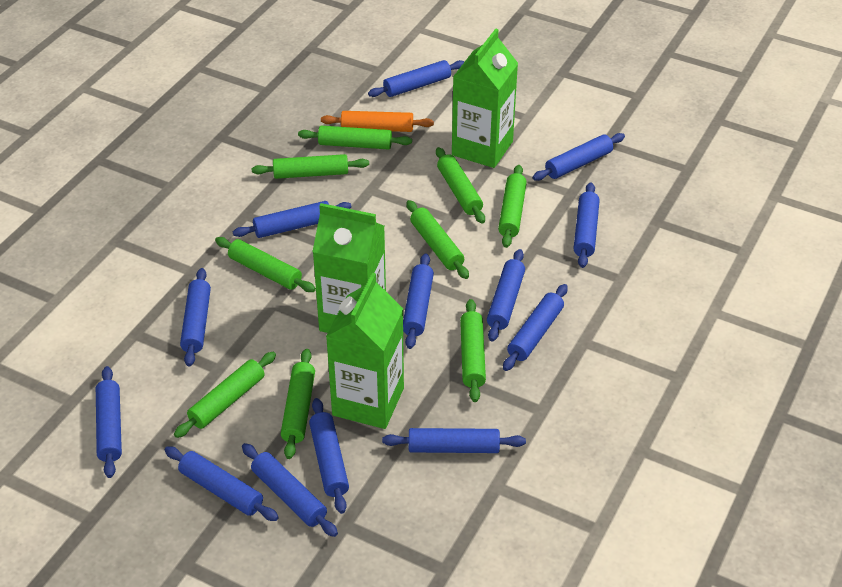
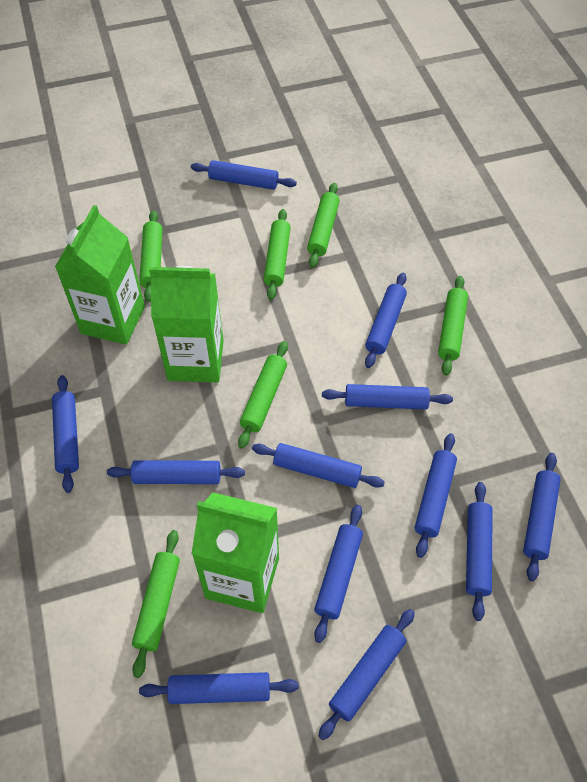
blue rolling pin: [96,366,122,478] [165,446,279,521] [180,268,211,366] [233,201,351,238] [242,443,338,537] [309,398,349,514] [368,60,465,97] [382,428,526,453] [403,253,434,349] [487,249,525,342] [503,284,568,371] [533,133,625,181] [574,183,600,268] = 13 -> [52,375,79,493] [107,460,245,484] [139,672,299,704] [191,160,297,190] [252,443,385,488] [314,505,363,643] [318,609,415,740] [322,384,453,409] [365,273,407,368] [415,433,457,558] [466,482,493,621] [523,453,561,581] = 12
green rolling pin: [174,352,276,438] [215,237,316,292] [252,154,369,179] [281,349,315,459] [298,126,412,150] [406,200,469,279] [436,147,485,224] [460,299,486,402] [498,165,527,248] = 9 -> [132,530,180,678] [139,210,163,302] [238,341,288,449] [263,209,291,300] [307,183,340,268] [438,276,468,376] = 6
orange rolling pin: [321,111,434,132] = 1 -> none = 0

